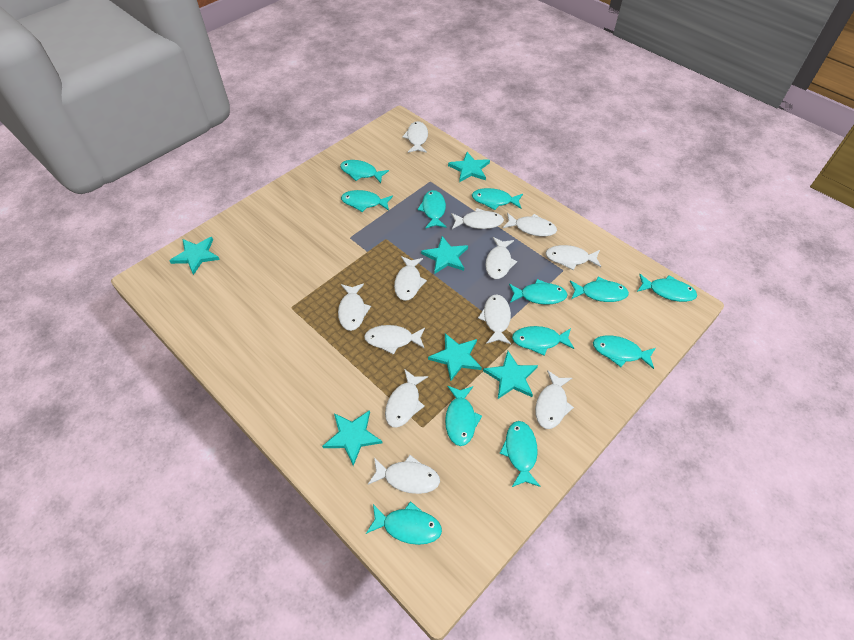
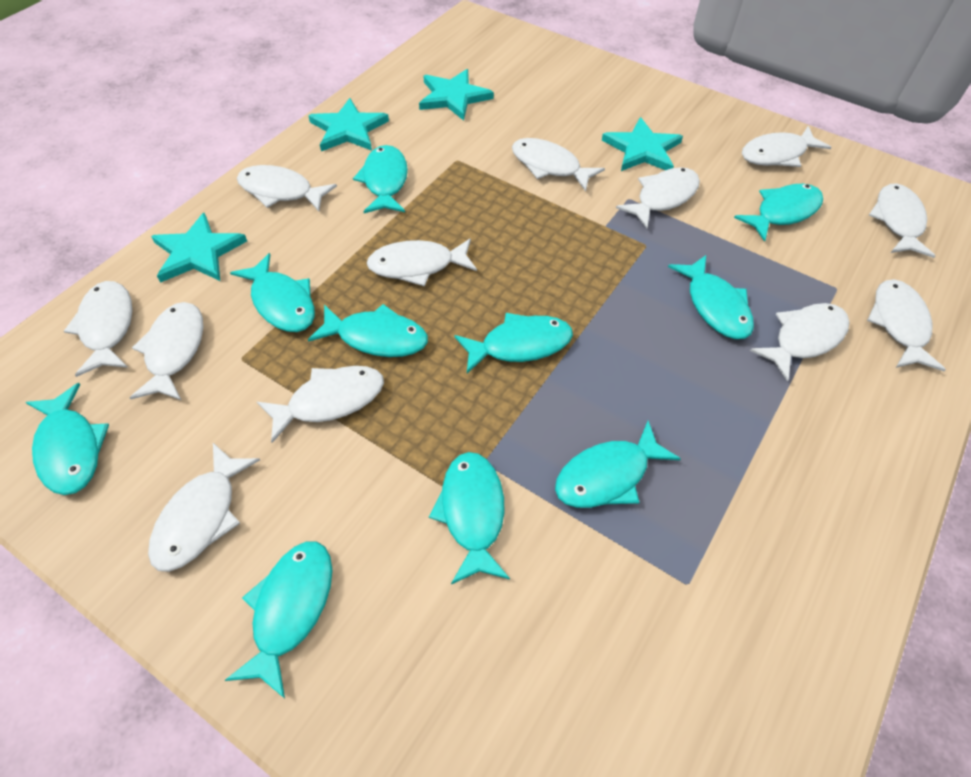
turquoise fish: [340,160,389,183] [341,190,393,212] [366,501,442,545] [417,190,447,229] [445,386,482,446] [472,188,523,210] [499,421,540,487] [509,279,568,305] [512,326,574,356] [570,277,629,302] [593,335,656,369] [637,274,697,302] = 12 -> [26,383,109,495] [225,541,332,699] [230,253,315,332] [308,304,428,357] [353,145,408,213] [429,452,510,585] [454,313,573,373] [555,421,681,508] [668,255,754,339] [734,184,823,242] = 10
turquoise star: [169,237,220,275] [322,410,383,466] [421,236,468,274] [428,333,482,382] [448,152,490,182] [483,351,538,399] = 6 -> [151,213,247,283] [308,98,389,151] [419,69,494,121] [602,117,683,171] = 4

